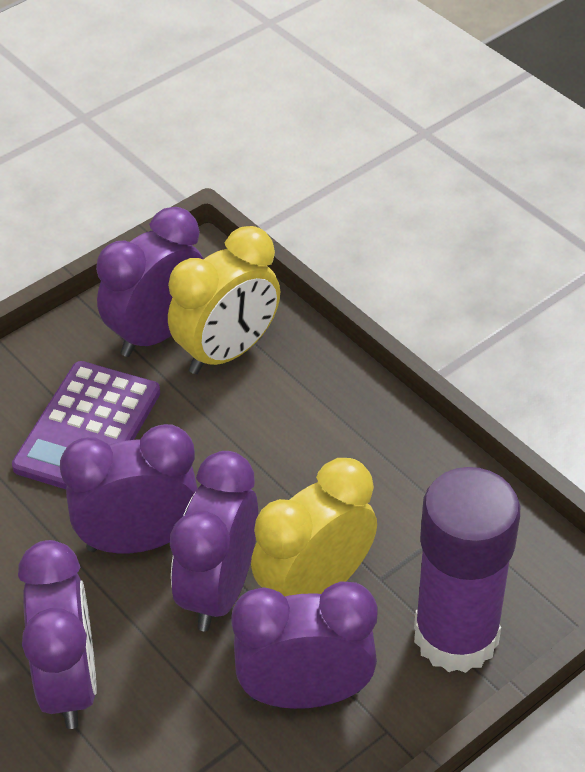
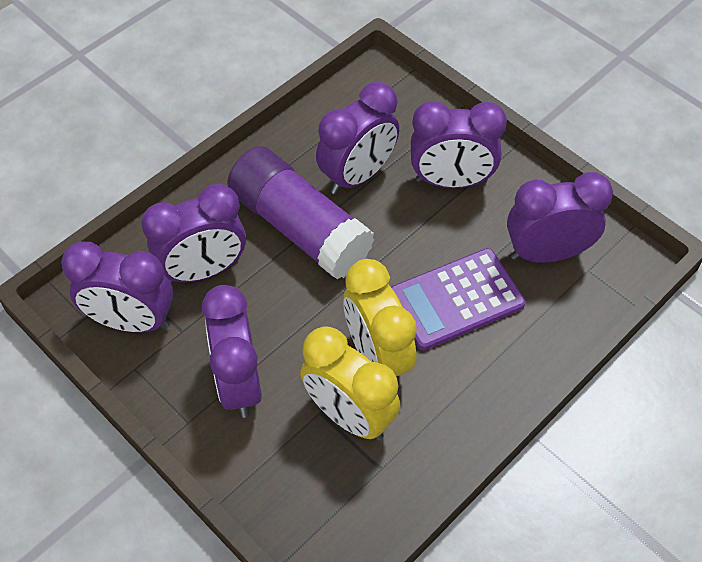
purple clock: [18,540,97,729] [60,424,198,553] [96,207,203,357] [170,451,258,632] [231,581,377,709] = 5 -> [61,242,173,333] [141,184,246,284] [202,285,262,418] [316,82,399,194] [411,101,507,189] [507,172,613,263] = 6

